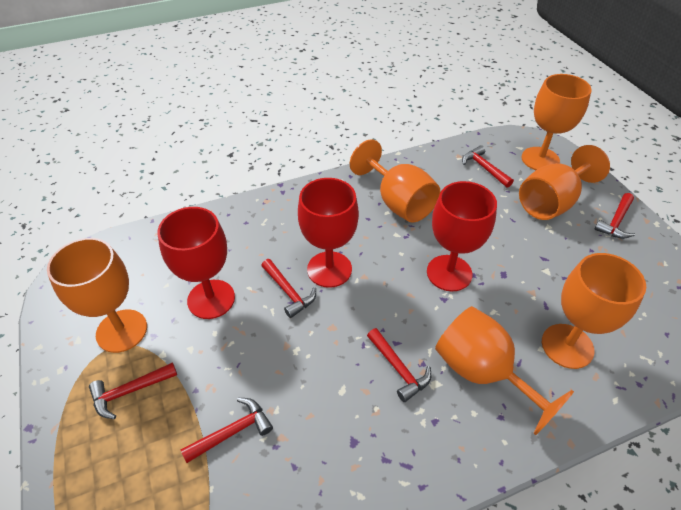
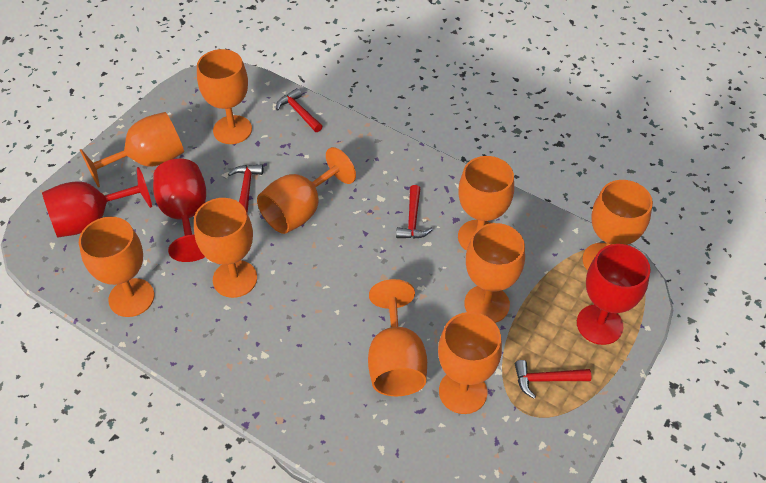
orange goblet: [47,238,147,353] [350,139,440,223] [435,306,574,435] [519,145,610,220] [522,74,592,170] [542,253,646,369] = 6 -> [79,217,154,317] [80,112,184,188] [194,198,257,298] [197,49,252,144] [257,147,356,234] [368,279,427,396] [438,312,502,414] [458,156,514,251] [464,223,525,323] [582,180,653,271] = 10
red hammer: [89,362,177,419] [181,398,273,463] [261,259,316,318] [367,328,431,402] [462,145,514,188] [594,193,635,239] = 6 -> [228,164,263,214] [276,88,323,132] [396,185,433,239] [515,360,591,399] = 4

